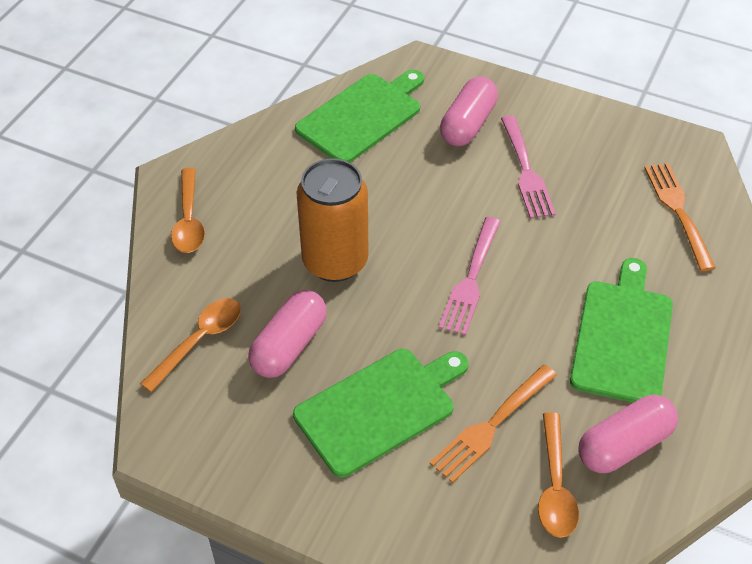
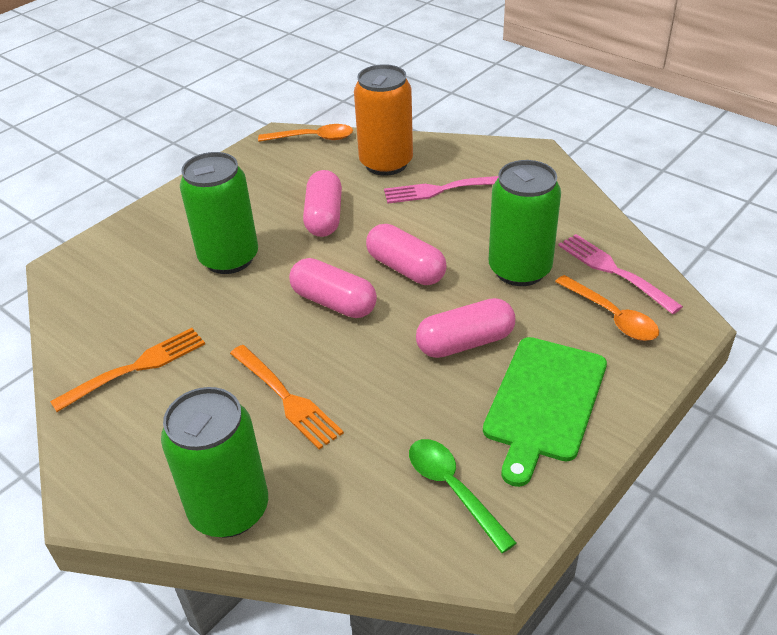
green can: none = 0 -> [161,387,268,538] [180,152,258,274] [489,160,561,286] = 3
green cutting board: [293,349,469,477] [295,70,424,163] [570,258,673,403] = 3 -> [483,337,607,487] = 1
green spoon: none = 0 -> [409,439,517,553] = 1
orange spoon: [140,298,241,392] [171,168,205,253] [538,412,579,538] = 3 -> [258,124,353,142] [555,275,659,341] = 2
pink capsule: [248,290,327,378] [440,77,498,146] [578,395,678,473] = 3 -> [289,258,377,318] [303,170,342,237] [366,224,447,285] [416,298,515,358] = 4

